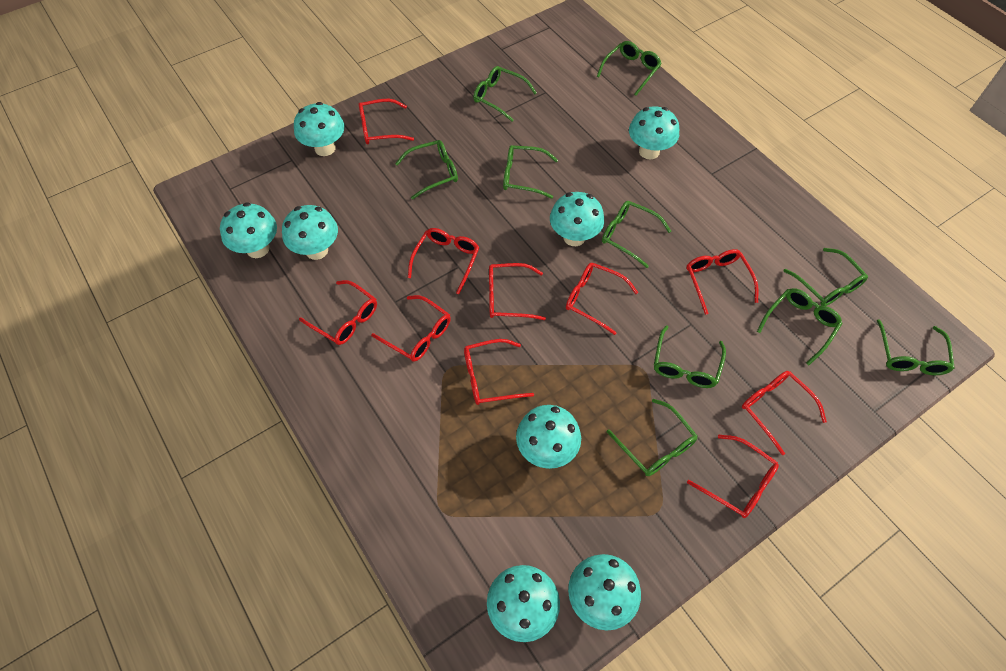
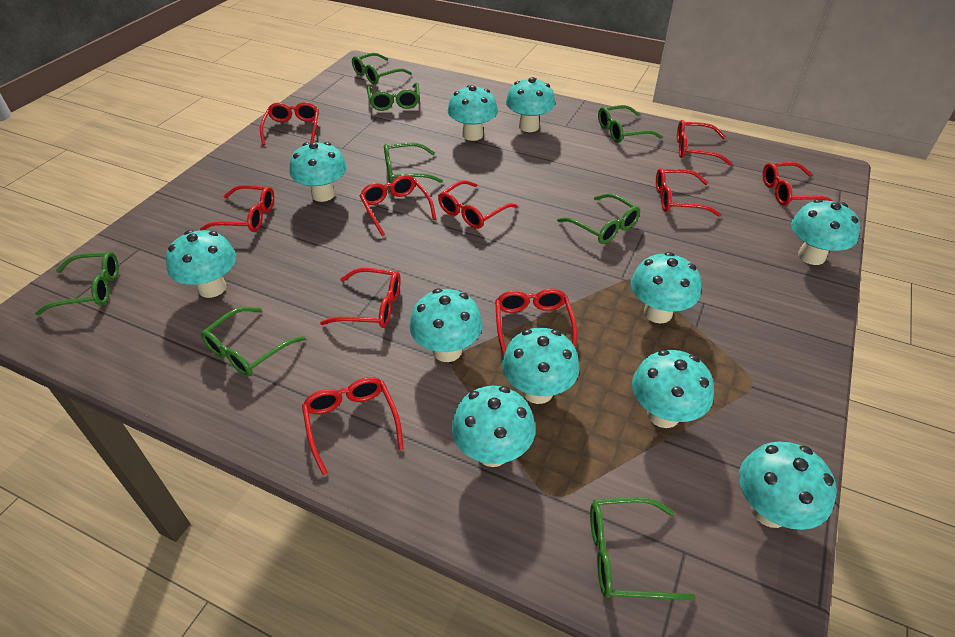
green glasses: [395,140,458,200] [473,66,537,122] [503,145,558,199] [597,41,662,96] [602,201,671,268] [607,399,698,476] [654,325,726,388] [757,288,843,365] [783,248,868,306] [877,319,955,375] = 10 -> [35,252,119,315] [201,307,305,376] [352,53,412,85] [367,83,420,111] [384,143,443,183] [557,193,640,244] [590,497,696,600] [598,105,662,143] = 8
turquoise mushroom: [220,202,277,258] [282,205,338,260] [294,102,345,156] [487,565,560,642] [516,405,581,469] [550,192,604,246] [568,554,641,630] [629,106,679,160] = 8 -> [166,230,236,298] [290,142,347,202] [410,288,483,362] [448,85,498,141] [452,386,536,467] [502,328,580,404] [506,77,555,132] [631,252,701,324] [632,350,714,428] [739,441,837,530] [791,199,861,265] = 11

